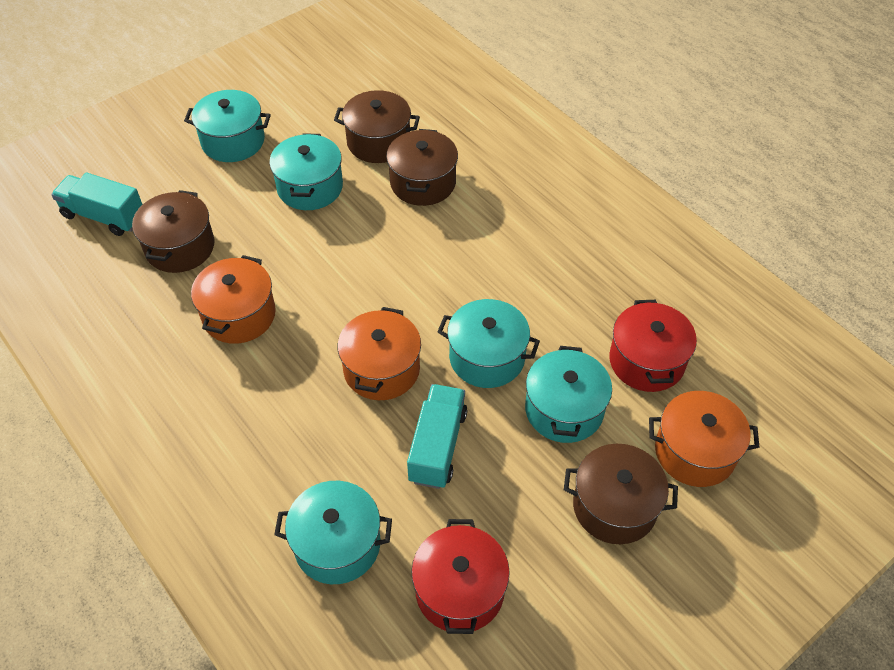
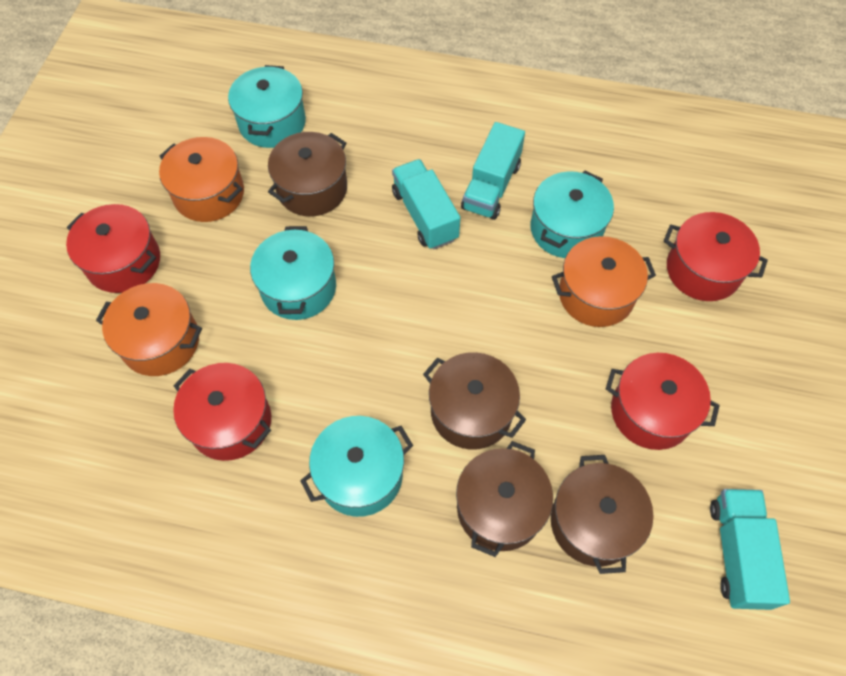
red pot: [411,519,510,634] [609,300,697,392] = 2 -> [66,204,160,293] [173,363,271,461] [606,353,720,450] [664,212,768,301] = 4
turquoise pot: [184,90,271,162] [269,133,343,210] [274,481,392,584] [437,299,540,388] [525,346,612,443] = 5 -> [228,65,306,148] [250,226,336,320] [300,416,413,517] [530,170,614,258] = 4
turquoise truck: [51,172,143,236] [407,384,467,489] = 2 -> [392,159,460,250] [461,122,525,220] [710,489,790,610] = 3

